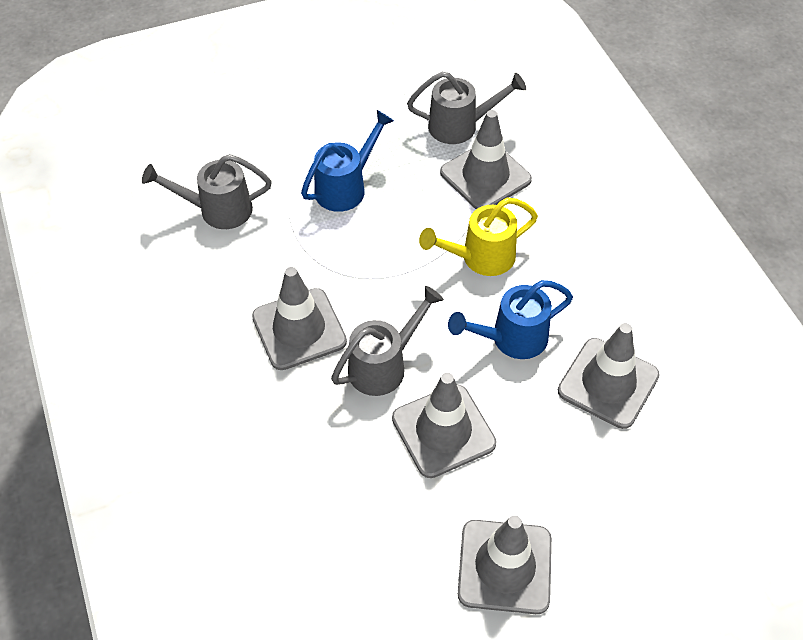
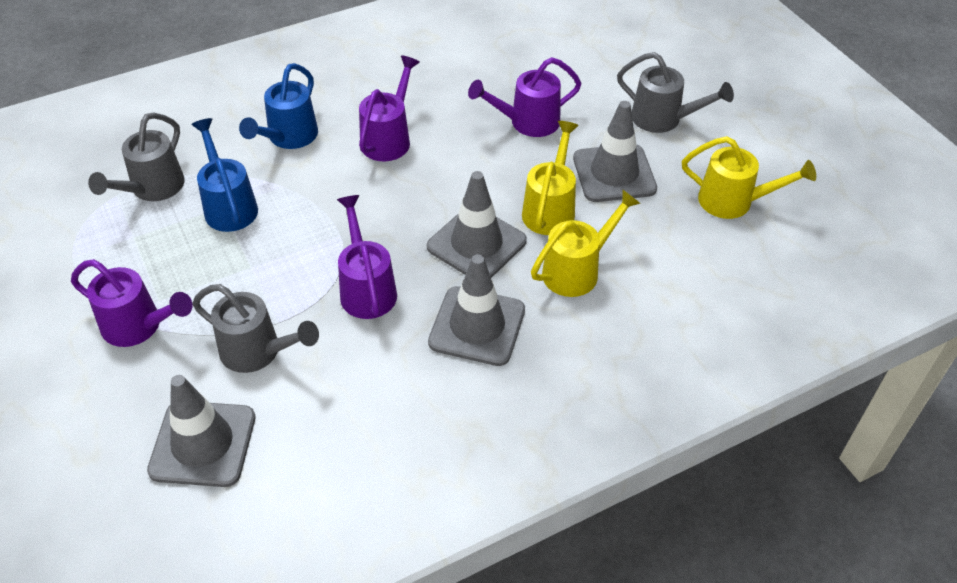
grey traffic cone: [252,267,347,370] [392,373,496,478] [440,110,532,209] [458,516,552,614] [558,323,660,429] = 5 -> [147,375,255,487] [427,171,527,278] [428,254,525,366] [573,101,657,202] = 4
purple watering can: none = 0 -> [71,259,192,347] [337,195,397,319] [359,56,420,161] [468,57,582,137] = 4
yellow watering can: [419,197,538,276] = 1 -> [522,121,579,235] [531,190,641,297] [682,136,816,219] = 3

